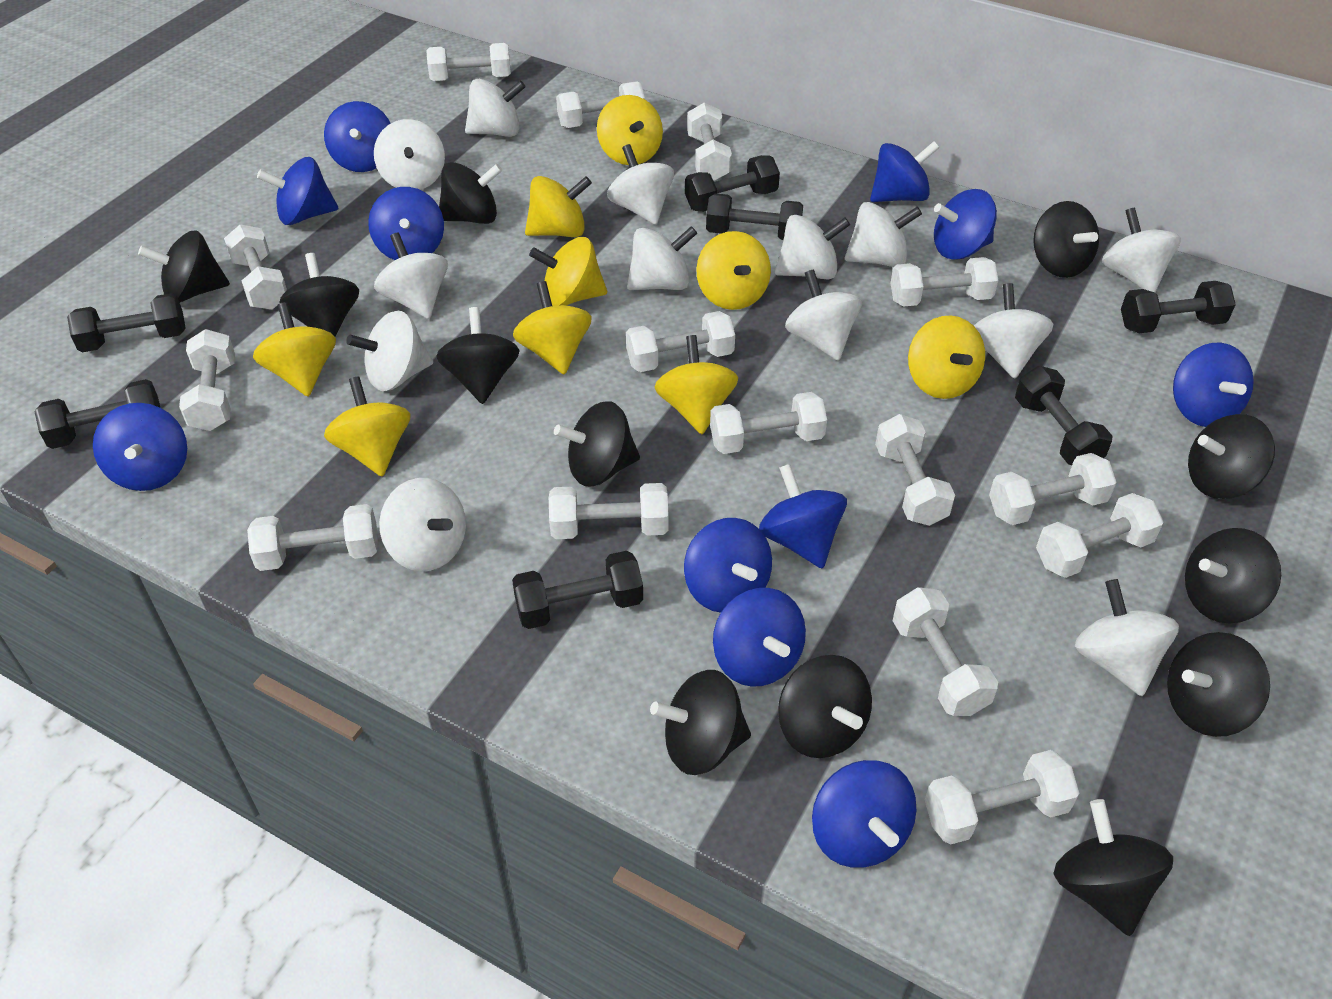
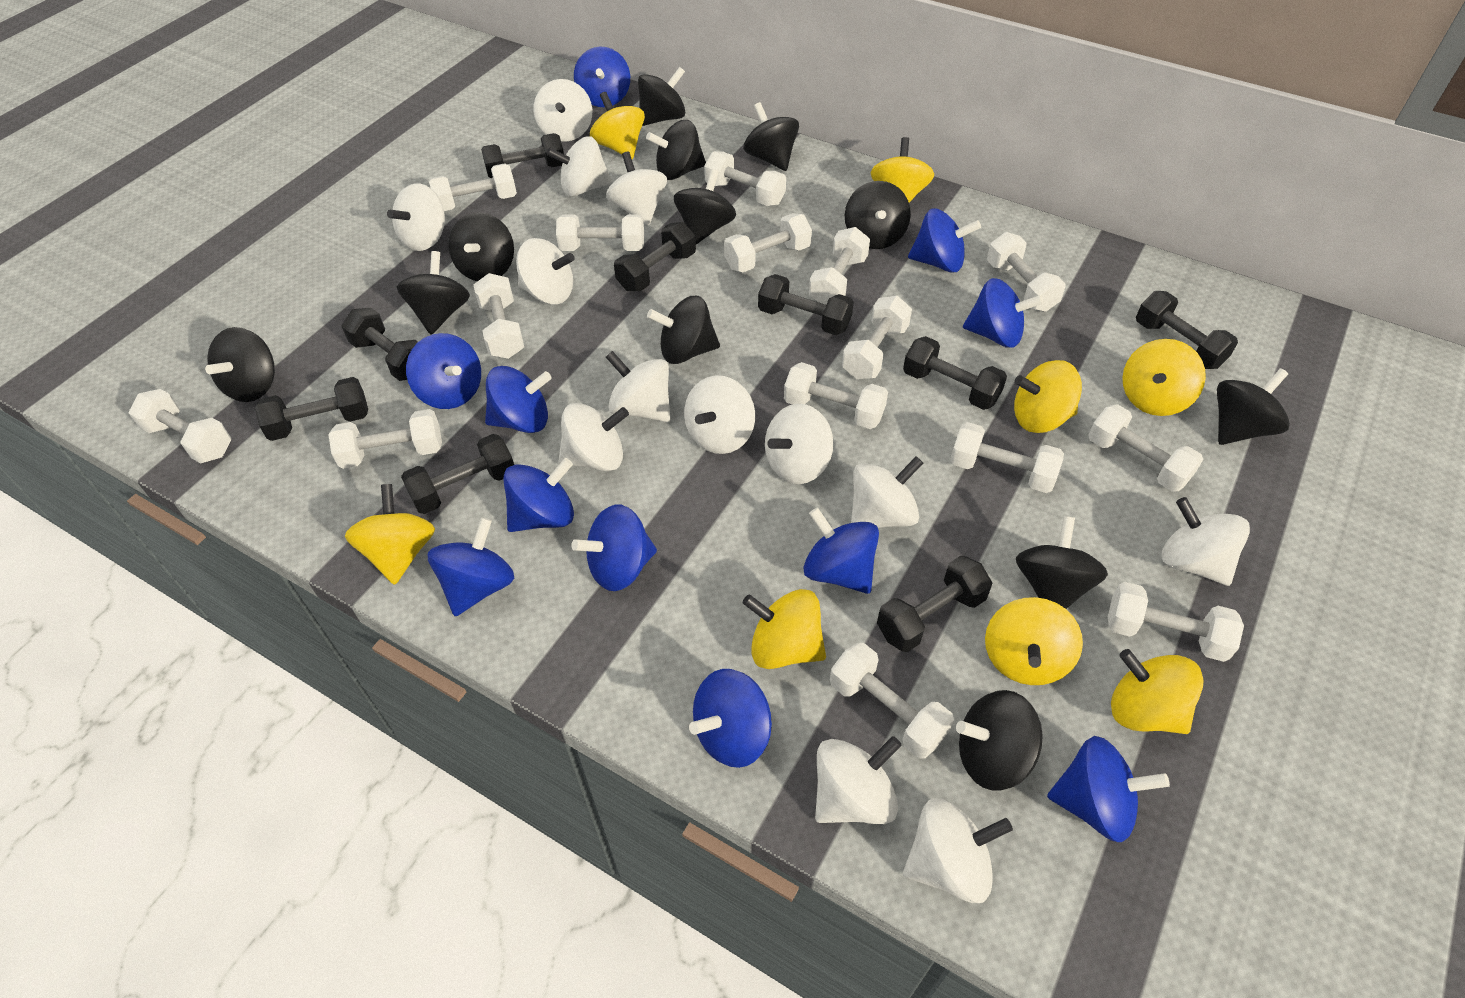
black dumbbell: [34,379,161,449] [67,293,186,352] [512,551,643,629] [685,155,780,212] [706,193,803,240] [1015,366,1113,465] [1121,281,1236,333] = 7 -> [255,377,368,441] [341,308,418,381] [401,434,514,514] [481,133,564,178] [614,222,696,291] [758,274,854,335] [877,556,992,652] [903,336,1007,410] [1136,291,1238,369] = 9
yellow spinning top: [253,302,336,397] [324,377,411,476] [513,281,592,375] [525,176,592,237] [529,237,607,306] [597,95,663,165] [654,335,738,434] [696,231,771,310] [908,315,985,399] = 9 -> [345,484,435,585] [590,92,645,159] [743,589,826,669] [871,137,934,203] [985,597,1083,685] [1014,360,1082,433] [1111,649,1203,734] [1122,339,1206,416] = 8

